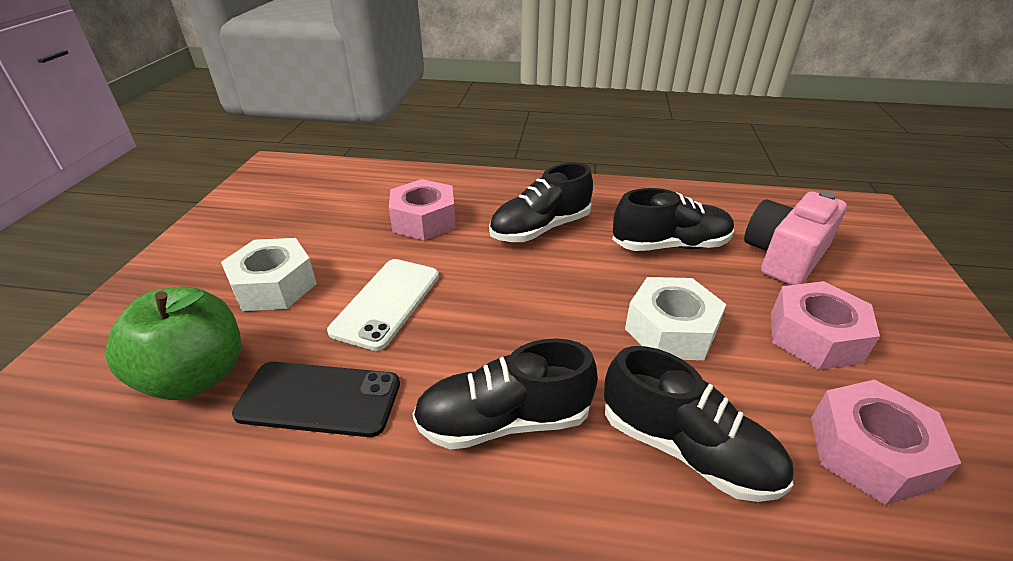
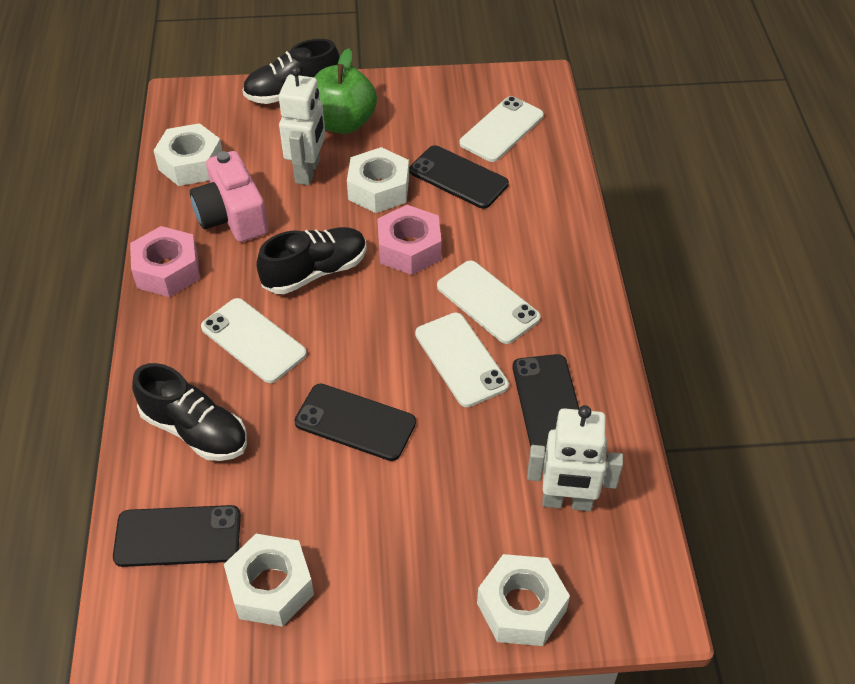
black phone: [232,362,400,437] = 1 -> [113,505,241,567] [294,384,416,461] [409,145,509,209] [513,354,579,452] = 4
black shoe: [413,338,598,450] [489,163,593,242] [604,346,794,502] [612,188,734,251] = 4 -> [132,363,247,461] [242,39,340,104] [256,227,367,294] = 3
pink nut: [389,179,456,240] [771,281,880,370] [811,379,961,505] = 3 -> [130,226,200,297] [377,205,441,275] = 2
white nut: [221,238,317,311] [625,277,726,360] = 2 -> [153,123,222,186] [224,534,314,627] [347,147,409,213] [477,554,570,646] = 4
white phone: [327,259,439,351] = 1 -> [201,298,307,383] [415,313,509,407] [437,261,541,344] [459,96,544,162] = 4
white robot: none = 0 -> [279,66,326,185] [527,405,623,511] = 2

